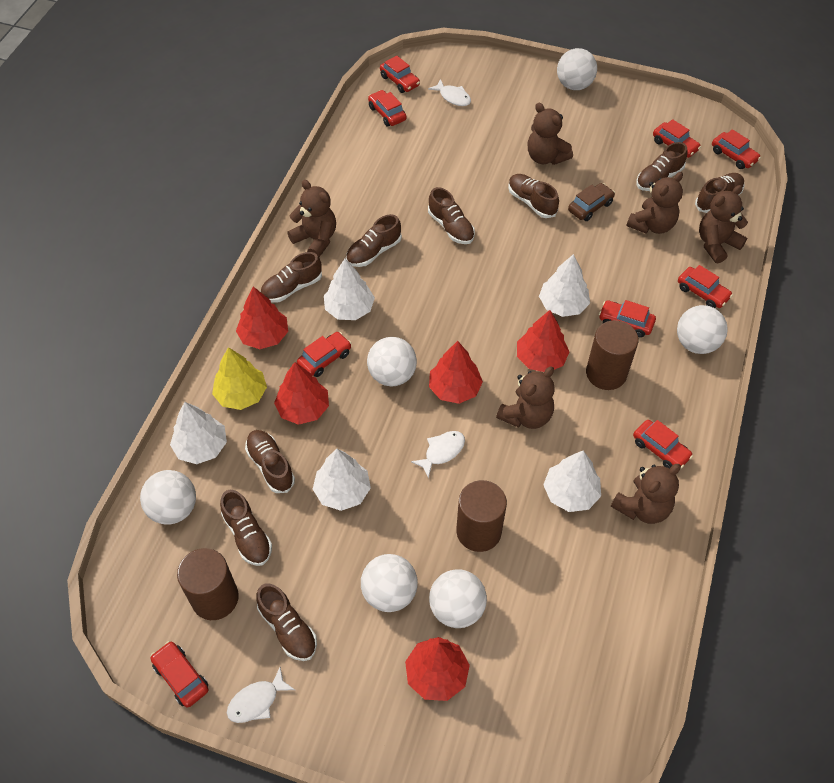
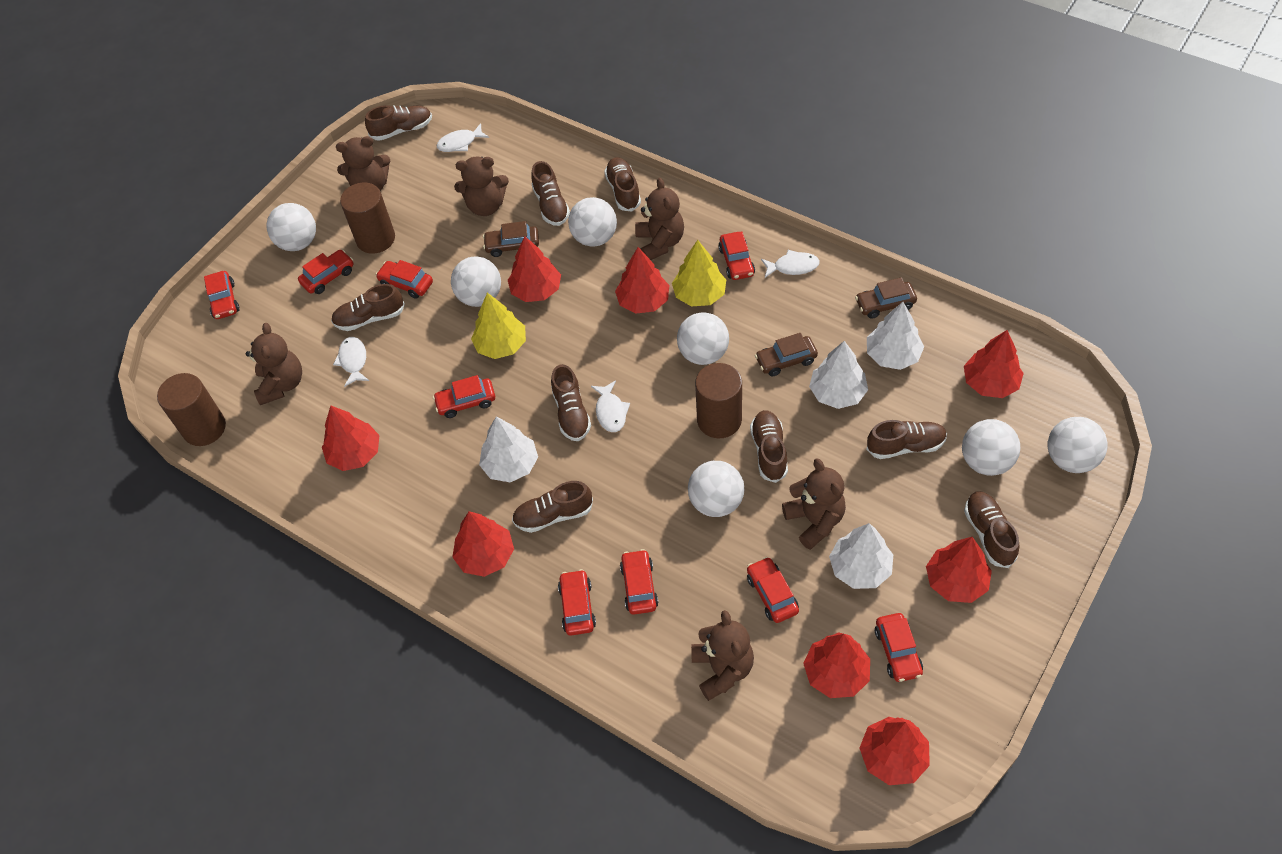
brown car: [568,183,615,221] = 1 -> [483,221,539,257] [755,333,818,376] [855,277,917,319] = 3
red tree: [236,286,288,349] [274,362,329,425] [405,637,470,701] [429,341,483,404] [517,310,569,372] = 5 -> [322,406,380,471] [452,511,514,577] [508,236,561,302] [615,247,669,314] [803,632,870,698] [860,717,930,785] [926,537,992,603] [964,330,1024,398] = 8
white ball: [140,470,196,525] [361,554,418,612] [367,337,417,387] [429,569,487,628] [557,48,597,90] [677,305,728,354] = 6 -> [267,203,316,251] [451,256,501,307] [568,197,617,247] [677,312,729,365] [688,461,744,517] [962,419,1020,476] [1048,417,1108,473] = 7
white fish: [227,667,295,723] [411,431,465,479] [428,79,471,106] = 3 -> [333,337,369,387] [436,123,489,152] [591,380,630,432] [761,250,820,278] = 4
white tree: [170,402,227,464] [313,449,371,511] [324,259,375,320] [539,254,590,317] [543,451,601,512] = 5 -> [479,416,538,482] [809,341,868,409] [829,523,893,589] [867,302,924,370] = 4
yellow tree: [212,347,267,410] = 1 -> [471,293,526,359] [672,240,726,306] = 2

